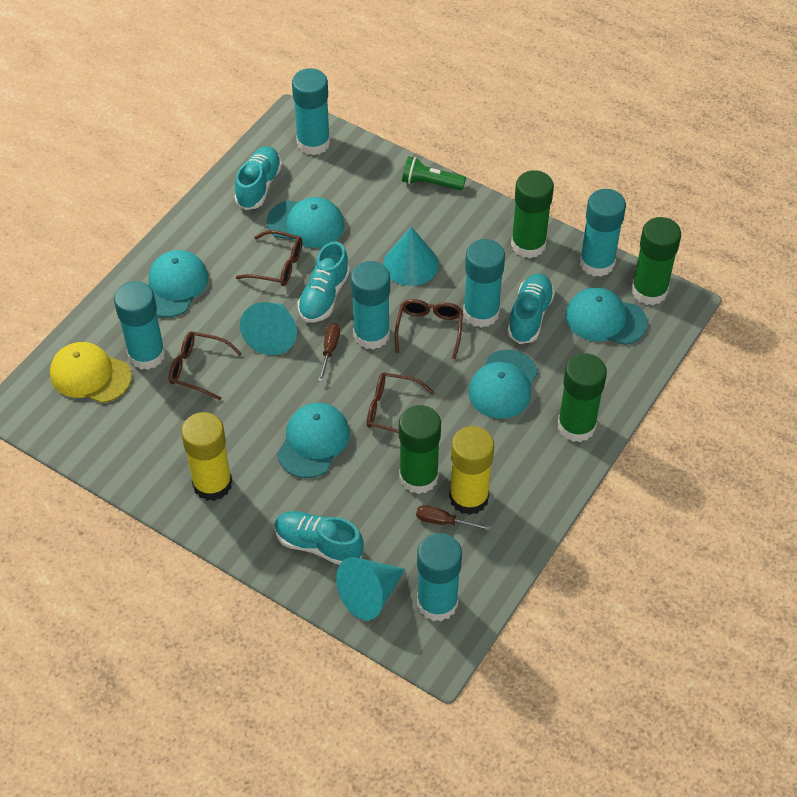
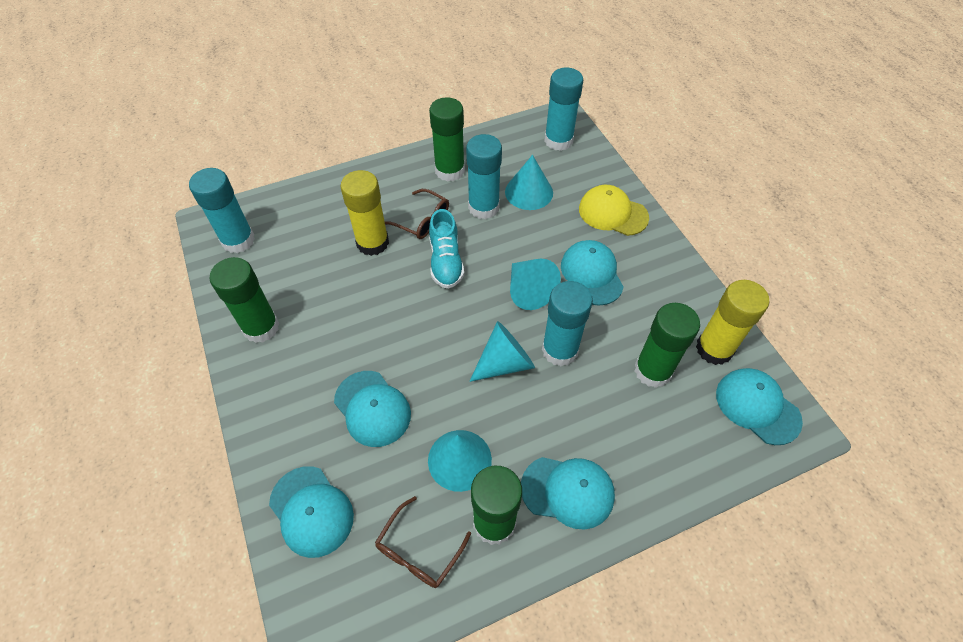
brown glasses: [169,331,242,400] [236,230,302,286] [367,372,435,433] [395,299,463,359] = 4 -> [375,496,471,588] [385,189,449,239] = 2
brown screwdriver: [318,323,340,382] [416,505,491,531] = 2 -> none = 0
green flashlight: [402,156,466,190] = 1 -> none = 0
turquoise cone: [240,302,297,355] [336,557,405,621] [383,227,439,286] = 3 -> [428,430,492,492] [469,321,535,382] [505,155,553,210] [510,258,561,310] = 4
turquoise glue stick: [114,281,166,370] [292,68,330,155] [351,261,390,350] [417,533,462,622] [463,239,505,328] [580,189,626,277] = 6 -> [189,168,255,253] [466,134,502,219] [542,281,593,366] [544,68,583,151] = 4
turquoise shoe: [234,146,282,210] [274,511,364,565] [297,241,350,323] [507,274,555,344] = 4 -> [429,209,464,289] = 1

